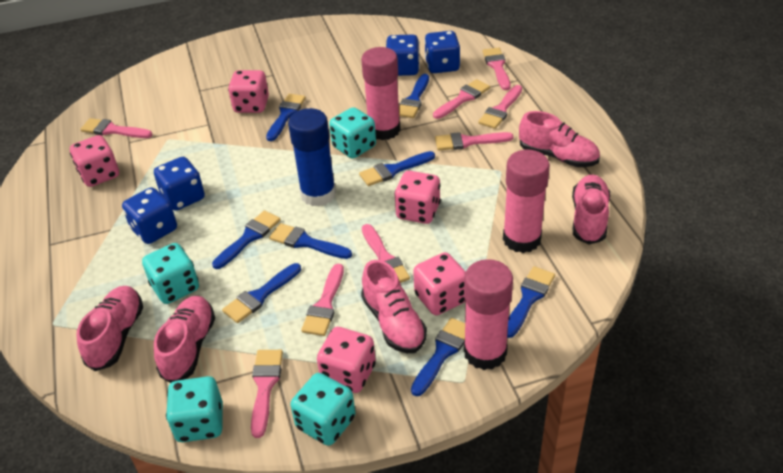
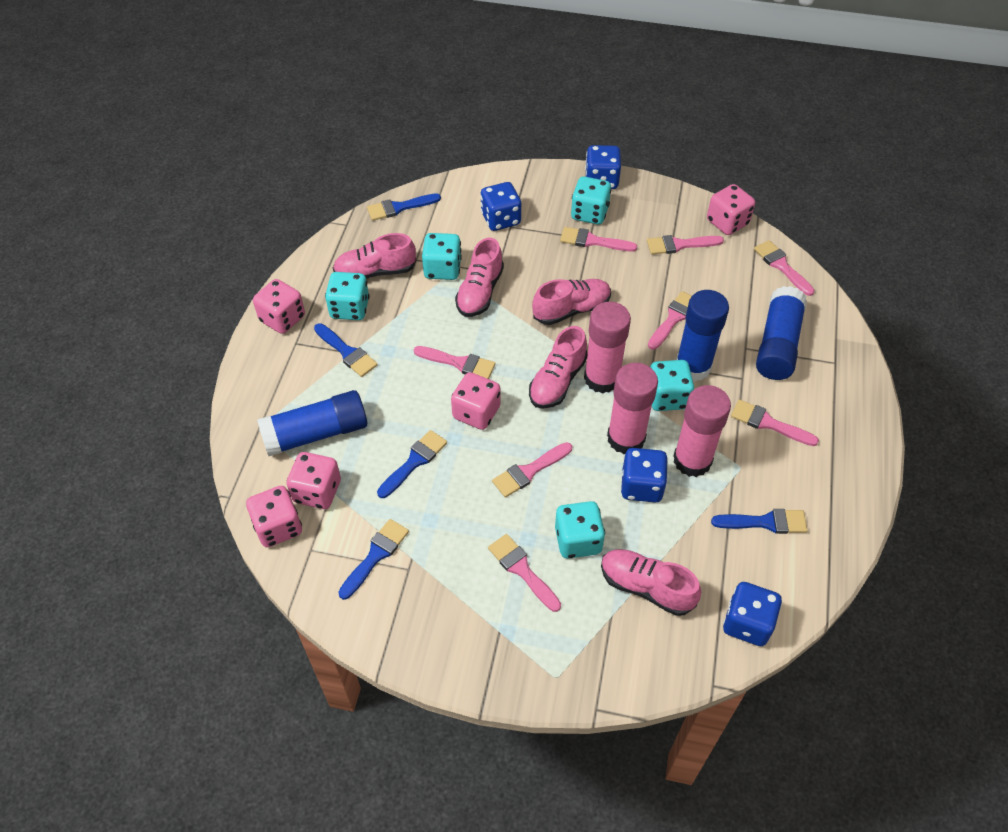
blue brush: [212,210,280,269] [222,263,301,323] [266,94,306,141] [269,223,352,259] [359,151,435,186] [399,74,429,118] [411,318,465,396] [507,266,555,338] = 8 -> [314,323,378,377] [338,519,409,600] [367,193,441,221] [377,430,447,498] [711,509,808,534] = 5
blue glue stick: [288,108,336,206] = 1 -> [257,390,367,456] [676,290,729,381] [756,286,807,380] = 3
turquoise dice: [142,243,199,304] [166,376,223,442] [291,373,356,446] [329,107,376,158] = 4 -> [325,272,369,320] [422,233,462,280] [555,501,605,559] [571,176,611,224] [650,360,694,411] = 5

